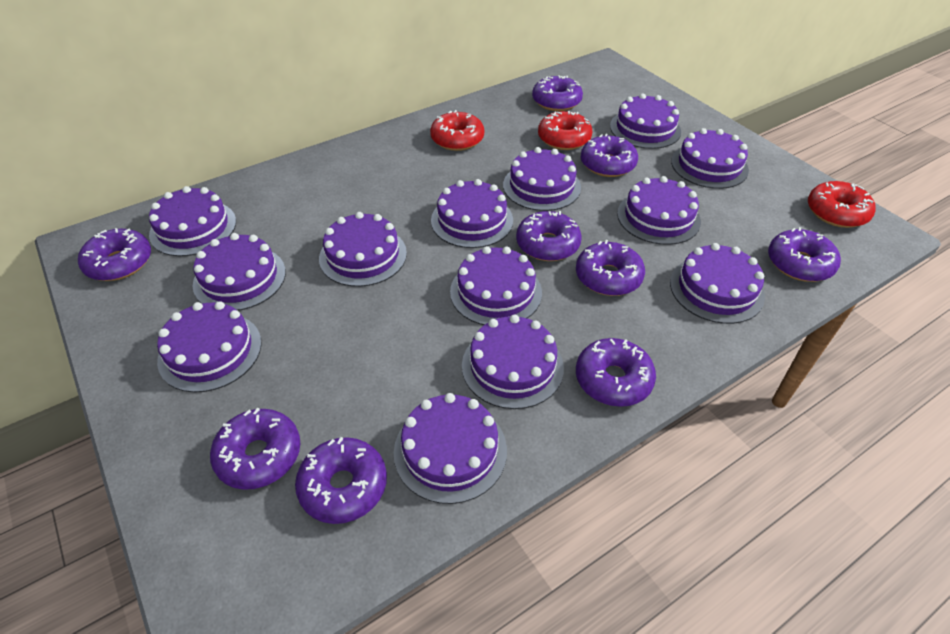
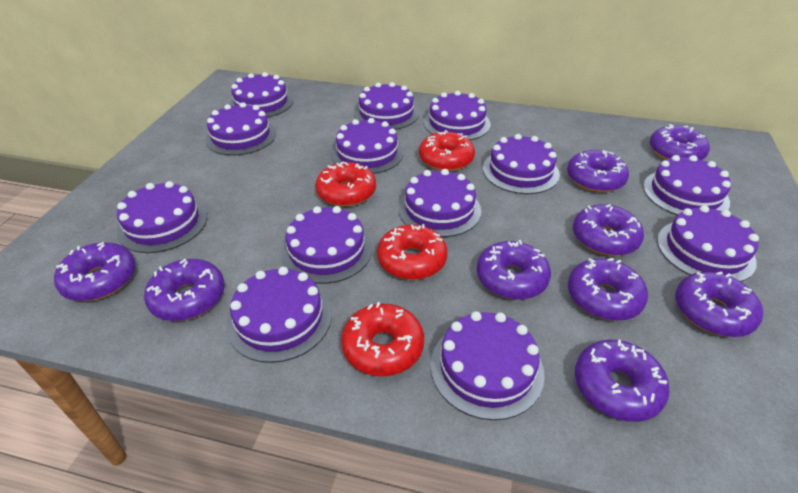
red donut: [430,110,484,151] [538,111,592,150] [808,181,875,228] = 3 -> [315,162,376,207] [341,302,424,376] [377,224,448,280] [419,130,475,171] = 4

